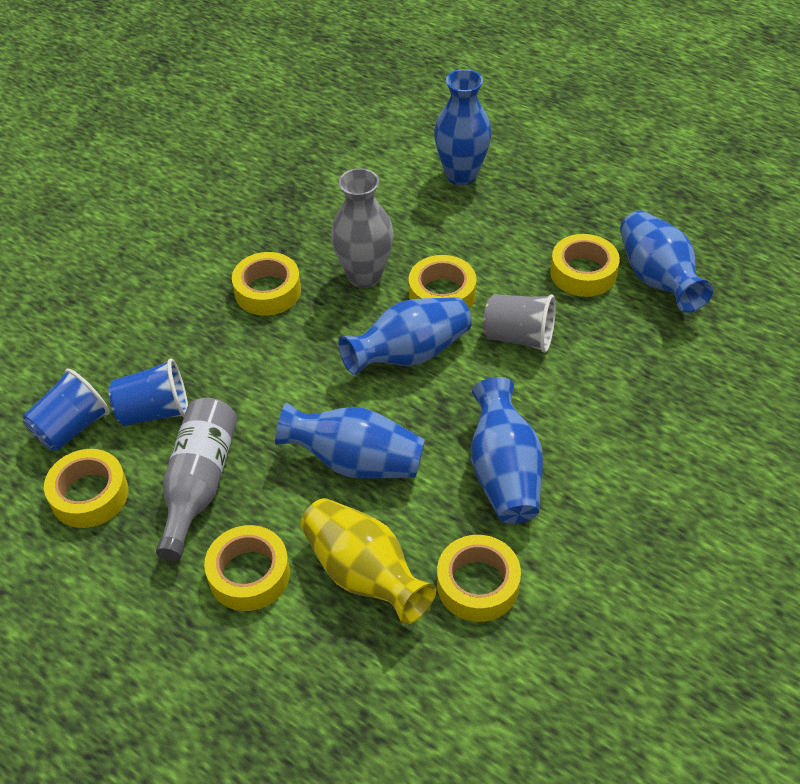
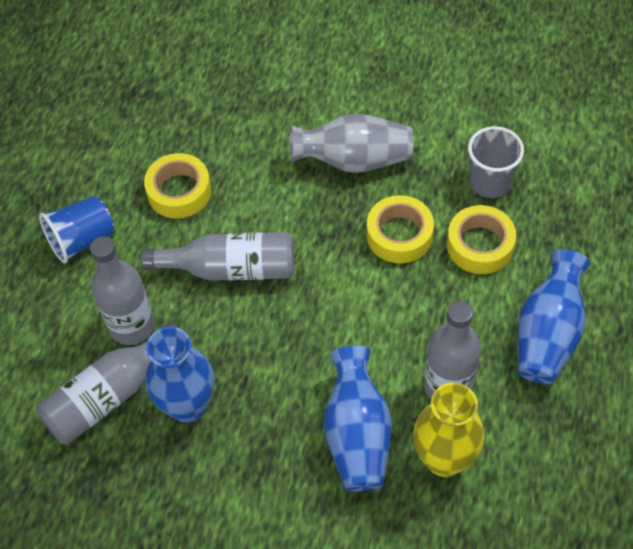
blue cup: [23,369,110,451] [108,358,188,426] = 2 -> [39,196,114,263] = 1
blue vase: [275,403,425,479] [339,297,472,375] [434,69,492,186] [471,377,543,524] [620,211,713,313] = 5 -> [145,327,214,423] [324,346,392,491] [518,249,590,384] = 3
grey bottle: [156,398,237,561] = 1 -> [36,322,178,445] [90,236,155,345] [141,232,294,281] [424,301,481,399] = 4
yellow tape: [44,449,128,528] [204,525,290,611] [232,252,301,316] [409,255,477,309] [437,535,521,622] [550,234,620,297] = 6 -> [144,153,211,219] [367,195,434,263] [447,205,516,274] = 3

